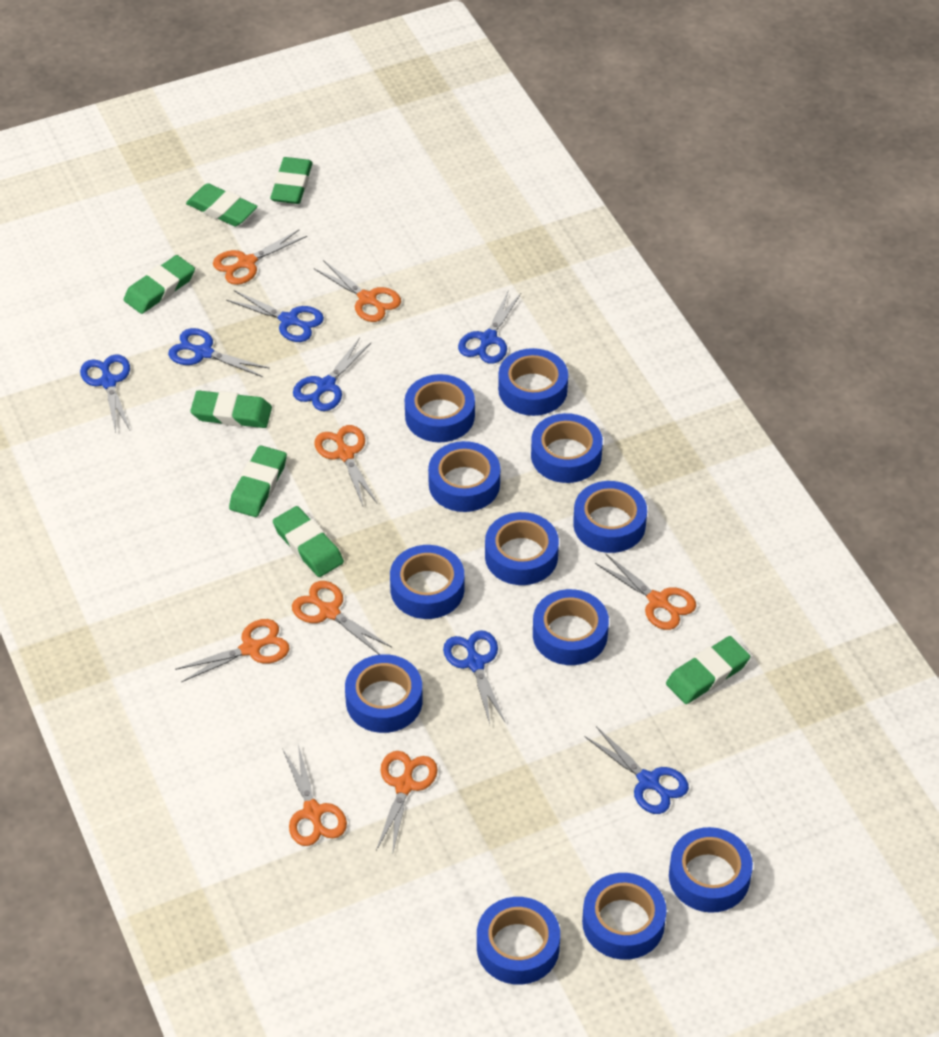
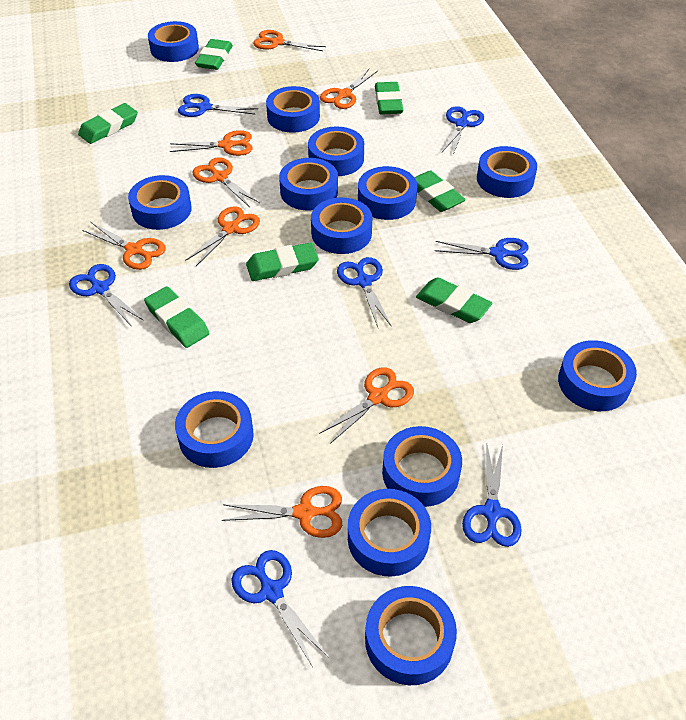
blue tape: [345,654,423,733] [390,545,464,619] [405,374,475,442] [428,441,500,512] [477,897,560,985] [485,512,559,585] [498,348,568,416] [531,413,603,483] [533,589,609,665] [573,481,647,553] [582,873,667,960] [669,827,753,913] = 12 -> [128,175,192,230] [148,21,199,62] [175,391,254,468] [266,86,320,133] [279,158,338,211] [308,127,364,176] [311,197,372,254] [348,489,431,577] [358,166,417,220] [365,586,457,685] [382,426,462,507] [477,146,537,198] [558,340,637,411] = 13

